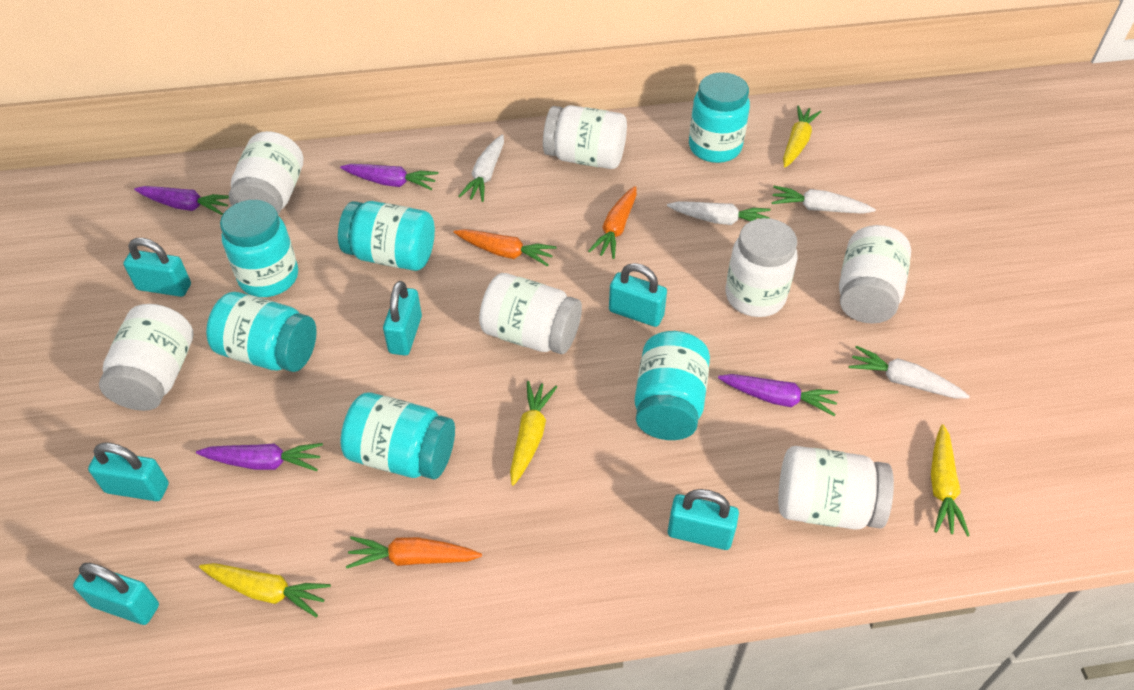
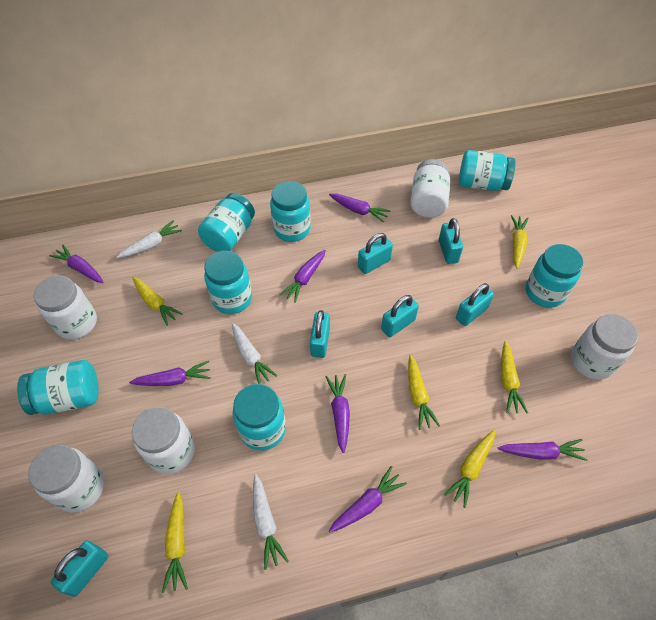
orange carrot: [346,536,482,569] [454,229,557,267] [588,186,637,259] = 3 -> none = 0
purple carrot: [134,186,229,215] [196,443,323,471] [340,164,439,190] [718,374,838,416] = 4 -> [49,245,103,283] [129,361,211,386] [279,250,326,303] [326,374,350,453] [329,193,390,223] [329,466,407,532] [498,439,587,461] = 7
turquoise jar: [206,292,317,372] [220,200,298,297] [338,201,435,271] [340,393,455,479] [635,331,710,440] [689,72,750,163] = 6 -> [17,360,99,415] [198,193,255,252] [204,251,252,314] [233,384,286,451] [270,181,311,242] [459,150,516,191] [526,244,583,308] = 7
white carrot: [458,134,504,202] [667,201,770,225] [771,186,876,214] [849,345,970,398] = 4 -> [117,220,182,258] [232,323,277,384] [253,474,289,570] = 3
white jar: [99,304,193,411] [229,131,303,215] [479,273,582,354] [543,105,627,169] [725,218,798,317] [778,446,894,530] [839,225,911,324] = 7 -> [28,445,104,513] [34,275,97,340] [132,407,195,474] [410,159,450,218] [571,314,638,380] = 5
yellow carrot: [199,563,331,618] [510,381,557,486] [783,105,821,168] [931,424,970,536] = 4 -> [132,276,182,326] [162,492,188,593] [408,355,440,430] [444,430,495,508] [501,341,528,413] [511,215,529,268] = 6

